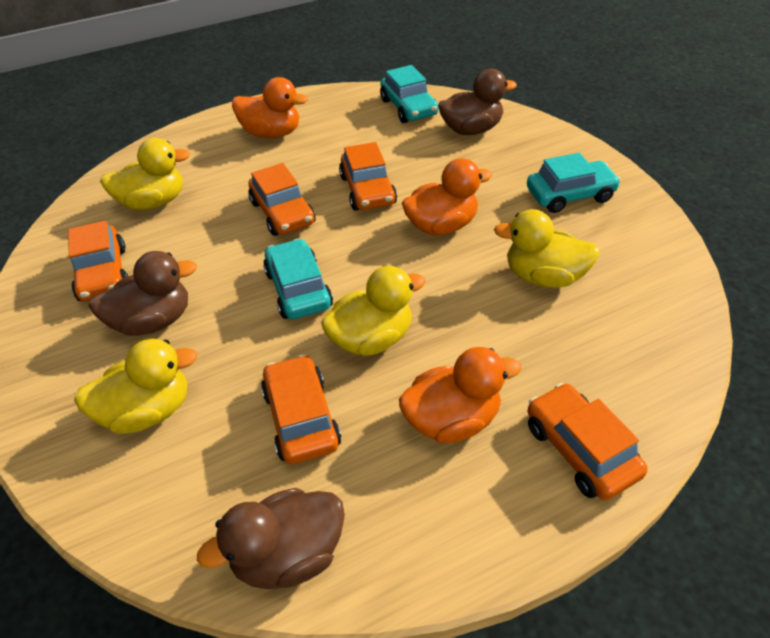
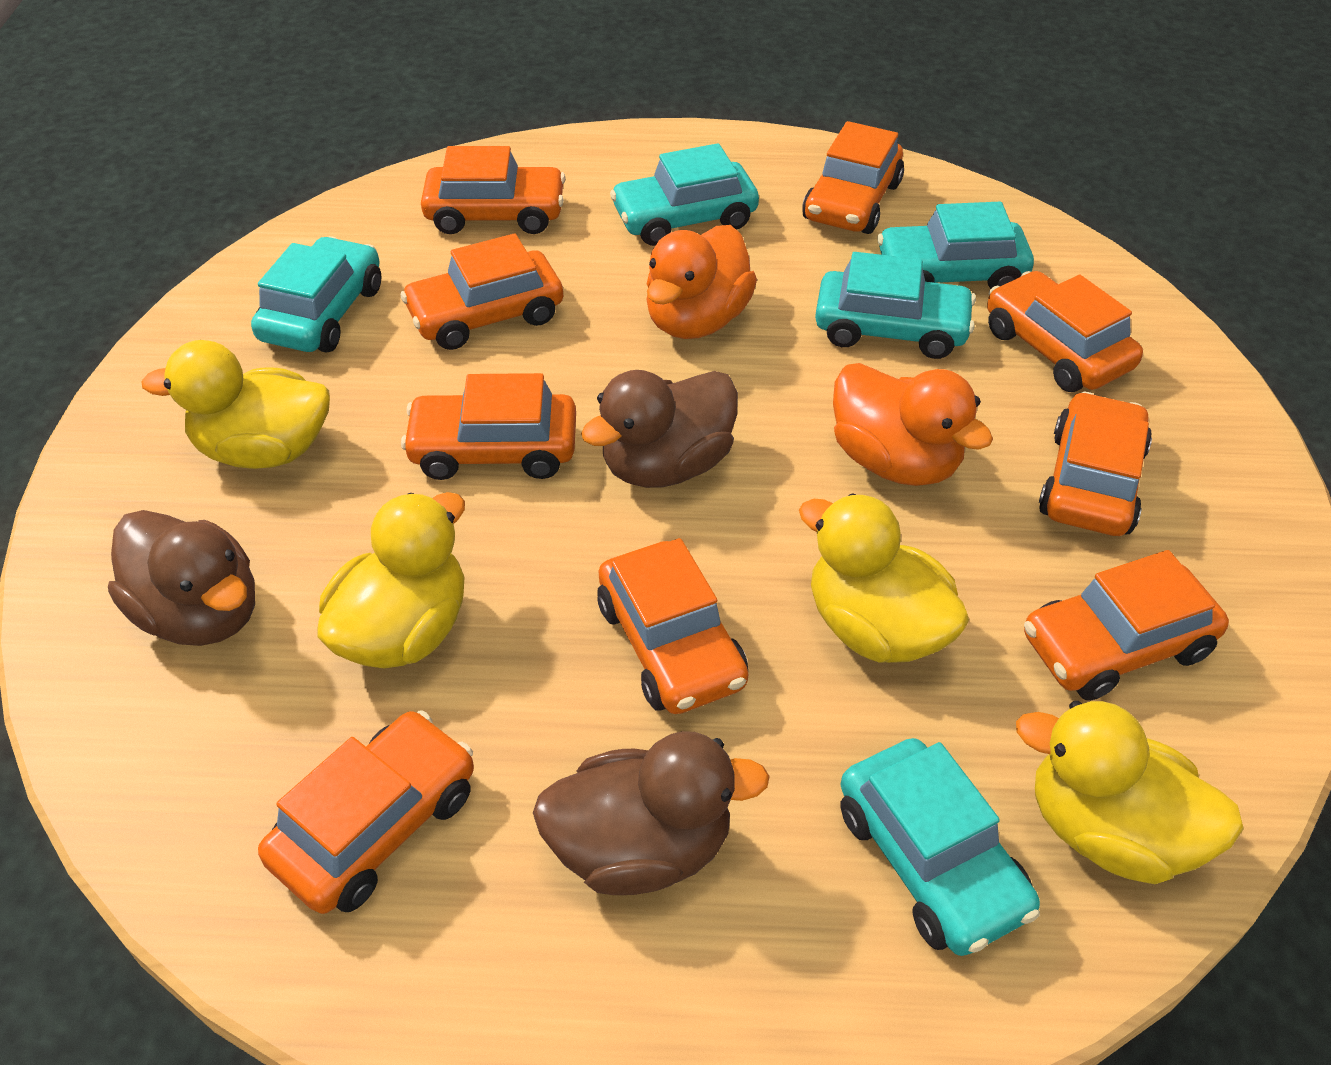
orange car: [68,221,128,302] [248,163,315,236] [261,354,341,464] [339,142,397,211] [528,383,648,500] = 5 -> [258,710,474,914] [401,233,563,350] [401,373,576,480] [421,146,566,234] [597,538,748,714] [802,121,904,234] [987,271,1143,392] [1024,550,1229,701] [1039,392,1152,536] = 9
orange duck: [232,77,308,138] [399,347,521,443] [402,158,492,235] = 3 -> [646,225,757,339] [833,363,993,486] = 2
turquoise car: [263,239,333,319] [380,65,438,123] [527,153,621,213] = 3 -> [251,236,381,353] [610,143,759,246] [815,252,976,359] [840,738,1040,956] [877,202,1034,289] = 5

